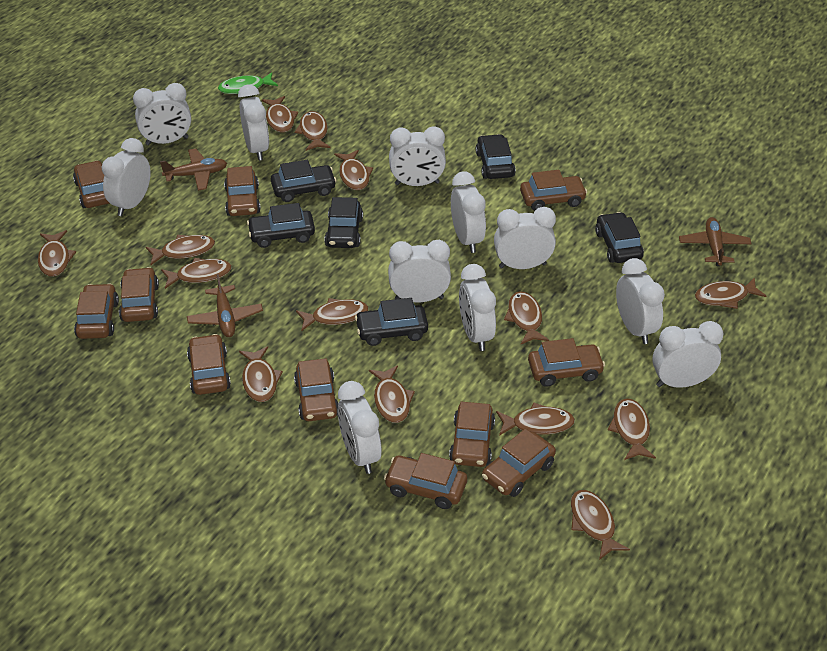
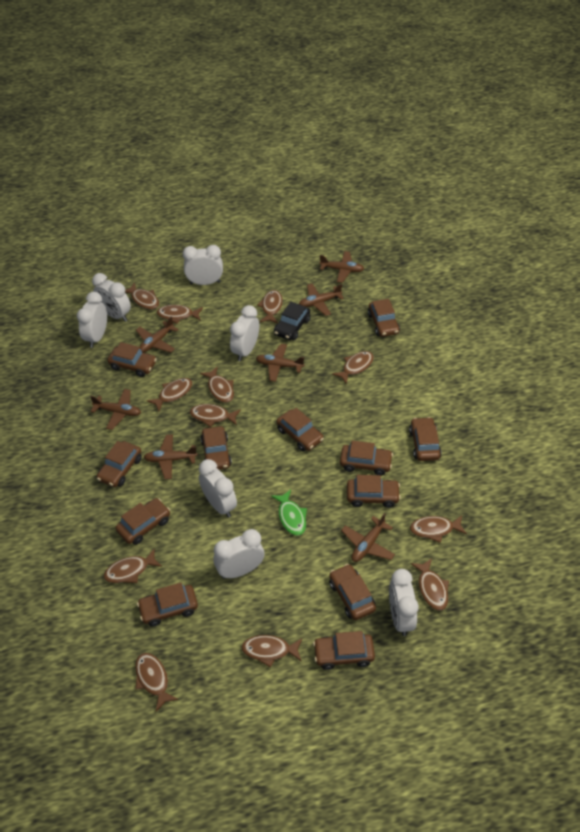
black car: [247,203,315,248] [271,160,337,202] [325,197,363,248] [355,298,428,346] [475,134,516,179] [595,212,644,263] = 6 -> [274,302,310,340] = 1
brown car: [73,161,109,208] [74,283,119,339] [119,267,159,322] [187,334,231,395] [224,166,261,216] [294,358,338,421] [384,453,467,509] [449,402,495,467] [482,429,556,497] [520,170,587,211] [528,338,605,387] = 11 -> [97,441,142,487] [107,342,157,377] [115,498,170,545] [137,583,198,627] [200,426,232,470] [276,408,324,452] [313,631,375,670] [329,564,376,620] [340,441,393,476] [347,475,401,508] [368,299,400,337] [409,417,442,461] = 12
brown fish: [38,230,76,277] [146,235,215,265] [161,258,232,289] [239,346,283,402] [262,96,298,132] [295,111,330,151] [296,298,368,331] [334,150,373,190] [369,366,415,423] [496,402,575,436] [504,291,549,344] [571,490,630,560] [608,399,656,460] [695,277,766,309] = 14 -> [104,548,162,583] [125,282,159,309] [135,653,179,712] [147,378,192,411] [157,305,203,324] [190,404,241,427] [200,366,234,403] [242,635,302,668] [257,290,283,323] [332,351,374,384] [410,515,467,543] [411,558,449,611] = 12
brown plane: [160,148,227,191] [187,274,263,337] [679,217,751,266] = 3 -> [90,389,141,430] [136,316,179,353] [144,434,197,479] [256,344,304,382] [299,283,344,316] [320,251,364,283] [341,513,395,562] = 7
white clock: [101,138,151,216] [133,83,191,145] [238,84,269,161] [338,381,382,474] [388,240,451,302] [389,126,446,186] [451,172,486,253] [459,264,496,351] [494,207,556,269] [616,258,665,344] [652,321,723,388] = 11 -> [77,292,107,348] [92,273,131,322] [183,245,223,285] [199,459,237,518] [213,529,265,579] [230,305,259,361] [389,569,419,636] = 7

